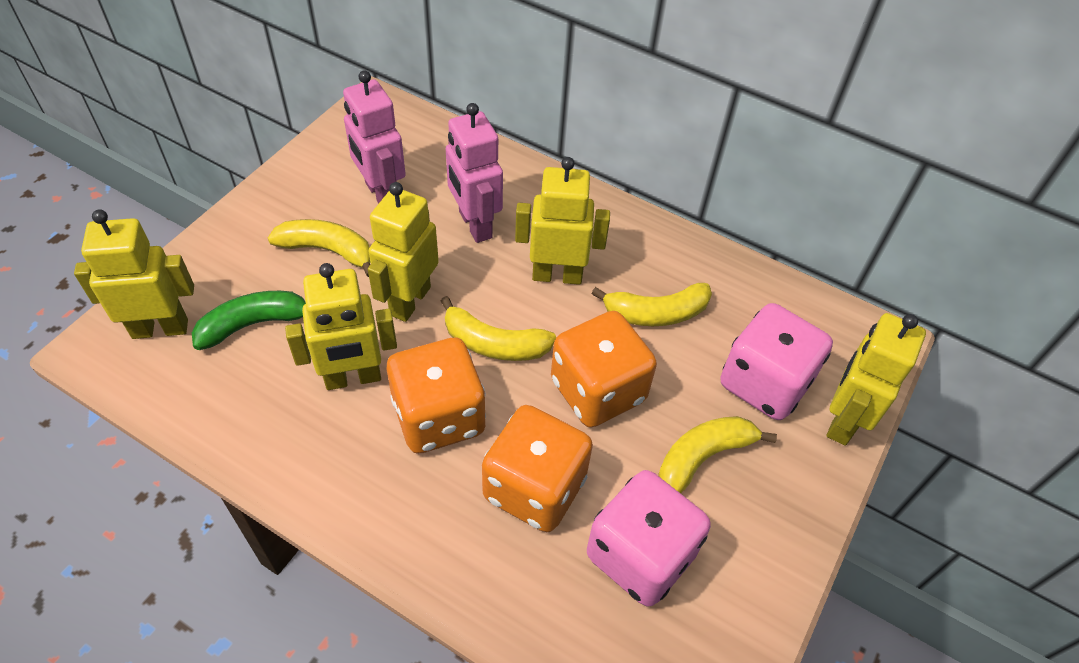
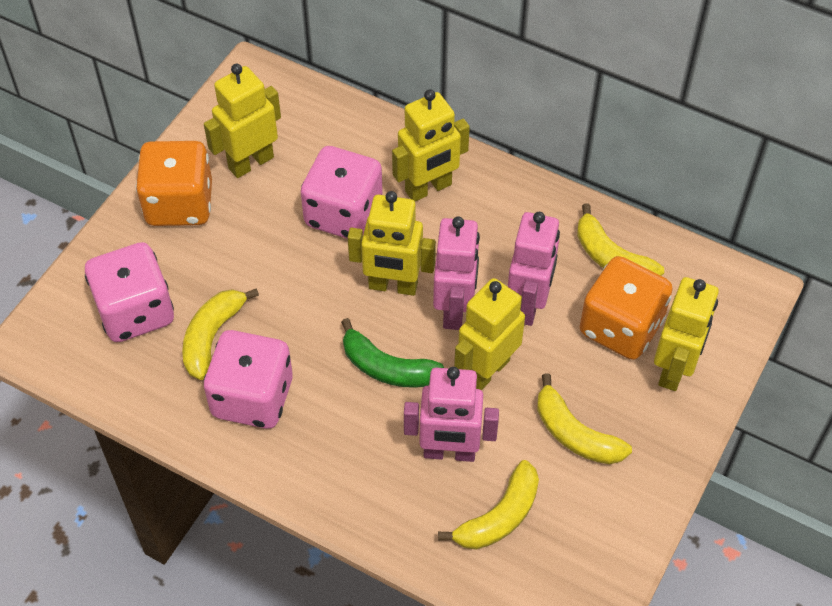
orange dice: [387,337,486,453] [482,405,593,532] [551,311,657,428] = 3 -> [136,141,212,226] [580,256,673,360] = 2
pink dice: [587,470,711,607] [720,303,833,420] = 2 -> [85,242,174,342] [204,330,293,429] [301,146,383,239] = 3
pink robot: [343,70,406,203] [445,103,503,243] = 2 -> [404,367,499,462] [433,217,480,330] [508,212,560,326] = 3

